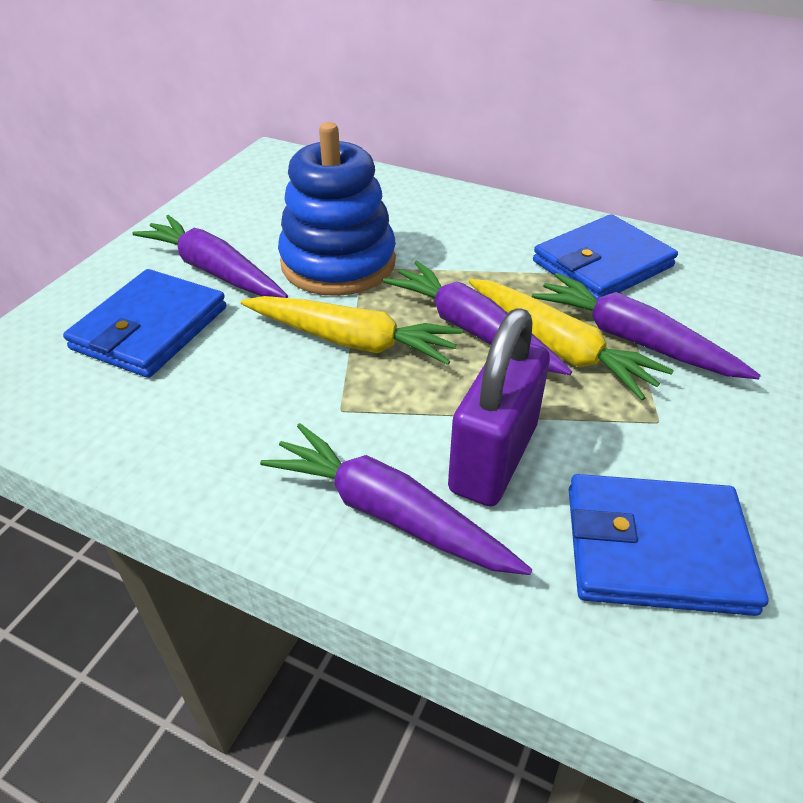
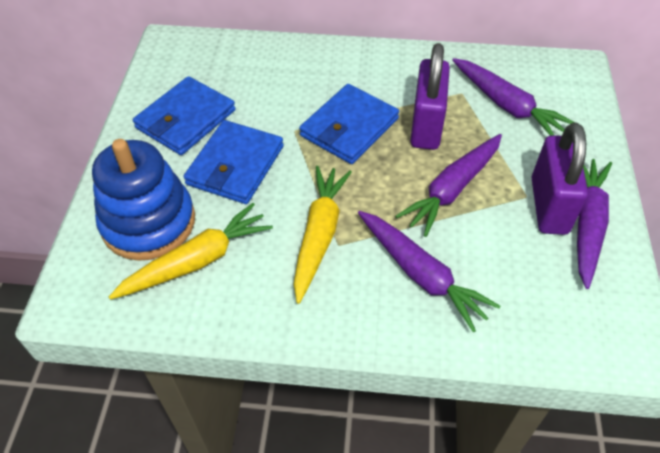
purple padlock: [448,308,550,506] = 1 -> [410,43,450,150] [532,122,588,235] = 2

